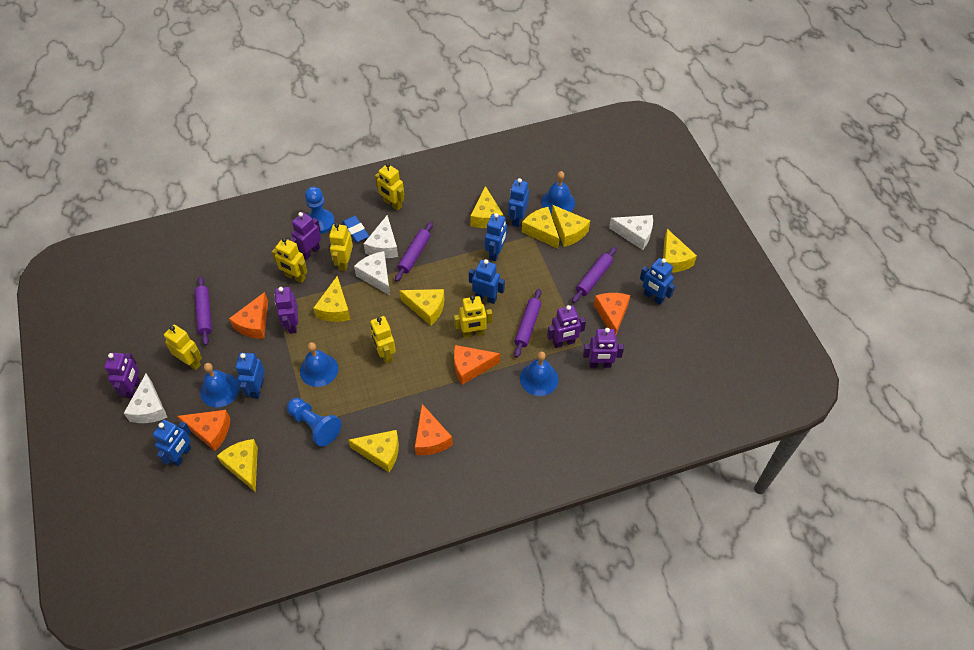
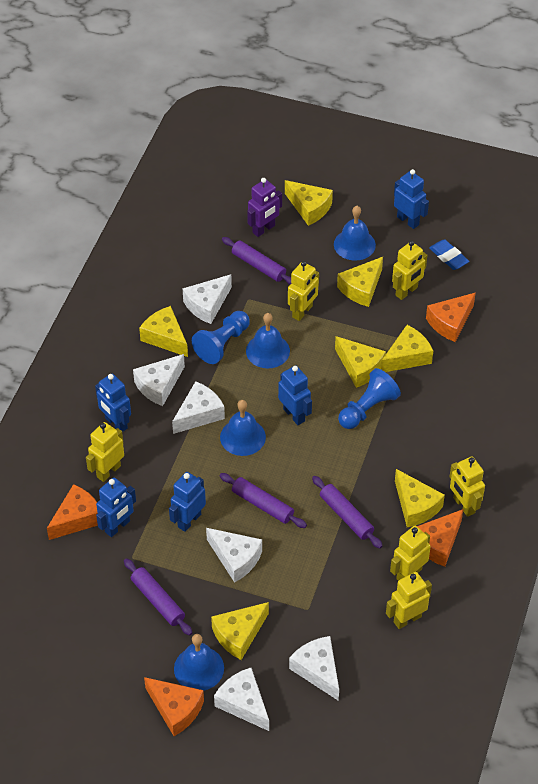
blue robot: [153,420,191,466] [236,353,265,399] [469,259,505,304] [485,213,507,261] [508,178,529,227] [640,258,675,305] = 6 -> [95,374,131,432] [96,478,136,537] [169,472,206,532] [278,365,312,425] [394,169,429,229] = 5
orange cheese: [177,410,230,451] [229,292,268,339] [415,404,453,455] [454,345,500,385] [594,293,630,337] = 5 -> [47,484,98,540] [144,677,204,736] [417,509,463,567] [426,293,476,342] = 4
purple robot: [104,352,140,399] [275,287,298,334] [290,212,321,260] [547,305,586,348] [583,328,624,368] = 5 -> [247,178,282,237] = 1
white cheese: [124,373,168,423] [354,251,390,296] [364,215,398,258] [609,215,653,250] = 4 -> [133,354,185,406] [172,381,225,434] [182,274,232,324] [206,528,262,583] [214,668,269,731] [289,636,339,701] = 6
yellow cheese: [217,439,258,492] [313,276,351,322] [348,430,399,472] [399,289,444,326] [470,186,504,228] [522,207,560,249] [552,205,590,247] [663,229,697,273] = 8 -> [139,306,188,357] [211,602,269,660] [285,180,333,226] [335,336,386,388] [337,257,383,307] [381,325,433,372] [395,469,445,527] = 7

